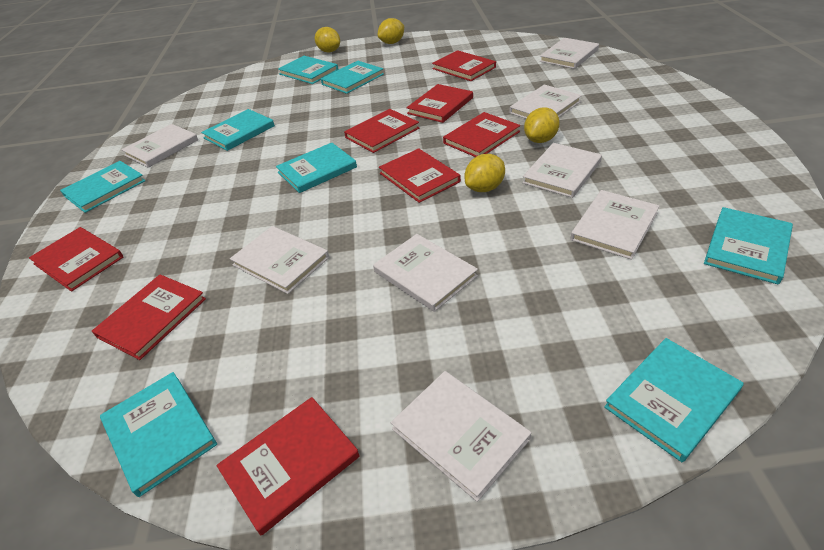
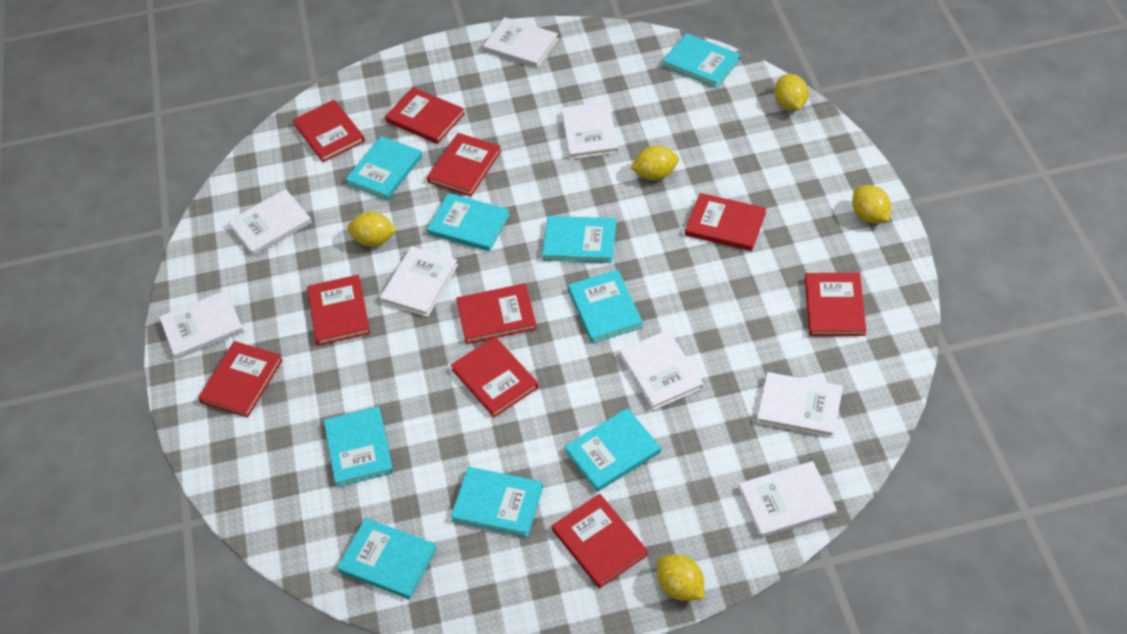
red book: [29,227,123,292] [92,275,206,360] [217,397,360,536] [344,109,419,153] [379,148,461,203] [407,84,473,123] [432,50,496,81] [443,112,520,157] = 8 -> [198,341,283,418] [293,100,365,162] [307,275,370,346] [385,87,465,144] [427,133,501,197] [451,337,539,417] [456,283,537,344] [552,494,648,588] [685,193,766,251] [805,273,866,336] = 10
turquoise book: [60,161,145,213] [100,372,217,497] [201,109,275,151] [276,143,357,193] [278,56,338,84] [321,61,384,94] [604,338,743,462] [704,207,793,284] = 8 -> [324,406,393,487] [337,518,437,599] [345,136,422,200] [427,193,510,251] [451,467,543,537] [542,216,616,263] [564,408,661,492] [568,269,643,343] [662,33,740,88] = 9
yellow lemon: [315,27,340,53] [378,18,404,44] [465,154,505,192] [524,107,560,143] = 4 -> [347,212,397,247] [631,146,679,180] [657,554,704,601] [774,74,808,110] [852,185,891,223] = 5

